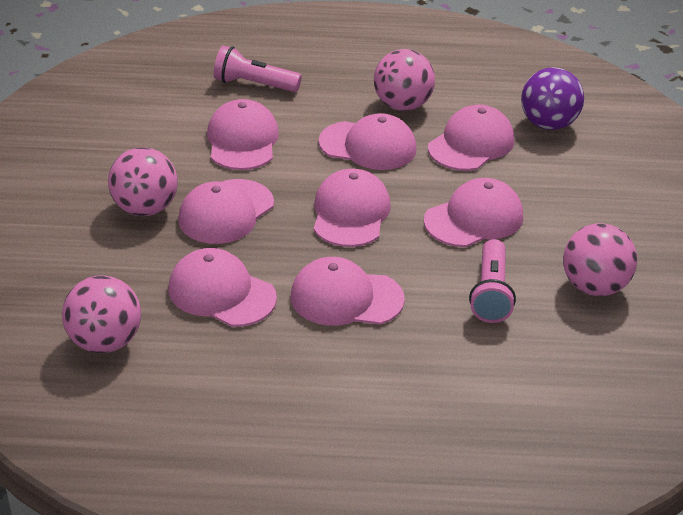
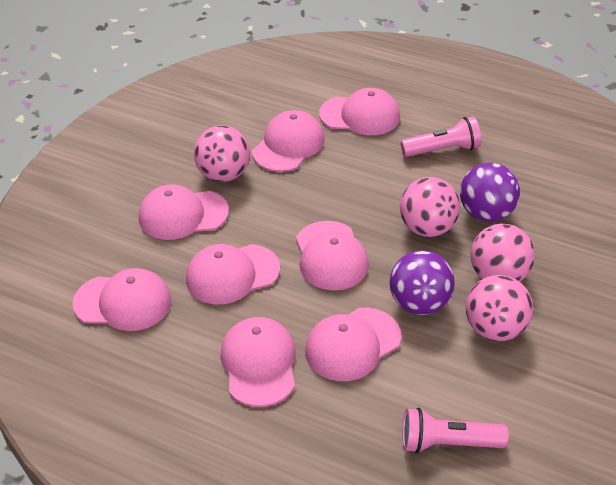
purple ball: [521,67,584,130] = 1 -> [390,250,455,315] [460,163,520,222] = 2

